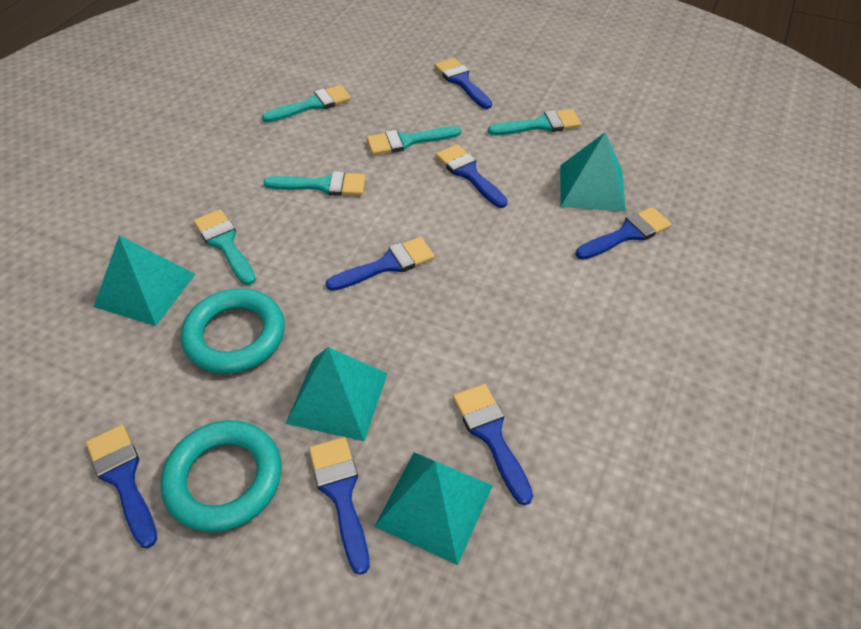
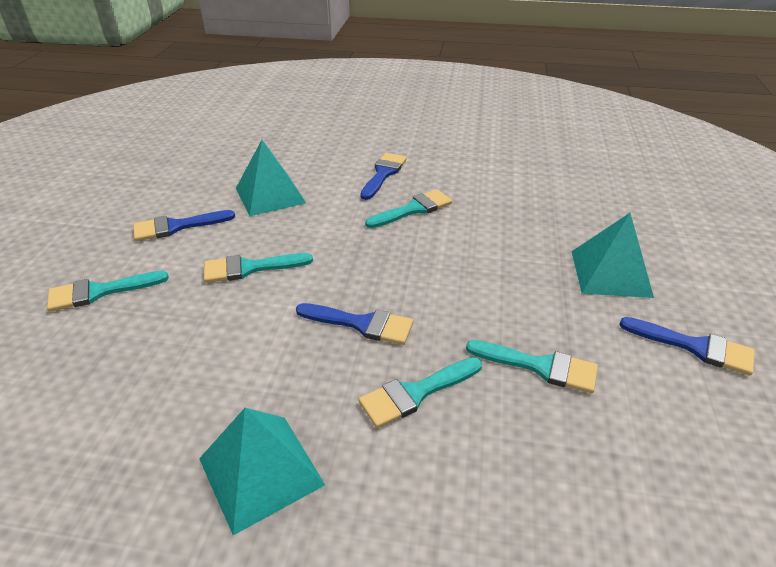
blue brush: [86,425,157,548] [309,437,370,575] [326,237,435,291] [434,58,492,109] [436,144,508,208] [453,384,533,505] [576,207,672,260] = 7 -> [133,210,235,241] [296,303,413,345] [360,153,407,200] [619,317,755,375] = 4
turquoise pyramid: [94,236,195,326] [286,347,388,441] [374,452,493,565] [560,132,626,212] = 4 -> [199,408,325,535] [236,140,306,216] [571,213,654,298] = 3
turquoise ring: [161,420,282,532] [181,288,285,374] = 2 -> none = 0

